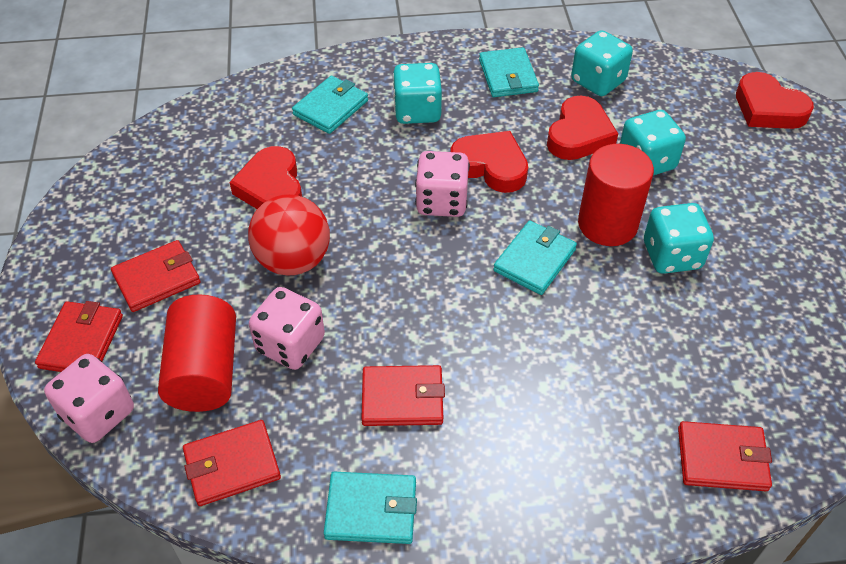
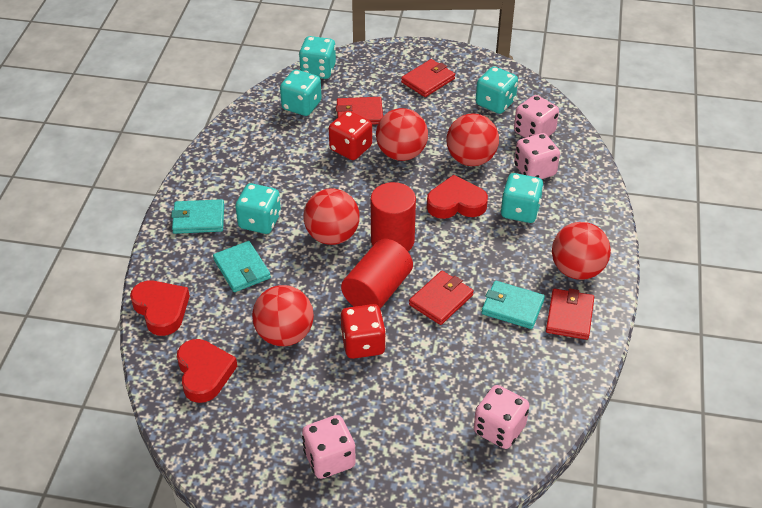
pink dice: [44,354,134,443] [249,287,325,370] [415,151,470,217] = 3 -> [302,415,356,479] [474,385,530,449] [514,95,559,138] [514,133,560,179] = 4
red ball: [248,194,330,275] = 1 -> [252,285,314,346] [304,188,360,245] [376,108,428,161] [446,114,499,166] [552,222,611,280] = 5
red dice: none = 0 -> [329,111,372,160] [341,304,386,359] = 2
red heart: [229,146,302,209] [450,131,528,193] [547,96,618,160] [736,72,814,129] = 4 -> [130,281,190,336] [177,339,237,403] [427,175,488,219] = 3
red wallet: [35,301,123,372] [111,240,201,312] [183,420,281,506] [361,365,445,426] [678,421,772,491] = 5 -> [336,97,383,125] [401,59,455,97] [409,271,474,325] [546,288,594,340] = 4
turquoise dice: [393,63,442,124] [571,30,633,96] [620,110,686,176] [644,203,714,274] = 4 -> [235,183,281,234] [280,70,322,116] [299,36,336,79] [476,66,518,114] [501,173,544,223] = 5
turquoise wallet: [292,76,368,134] [324,472,417,544] [479,47,539,97] [493,221,577,295] = 4 -> [171,199,224,234] [213,241,271,292] [482,281,545,329] = 3

